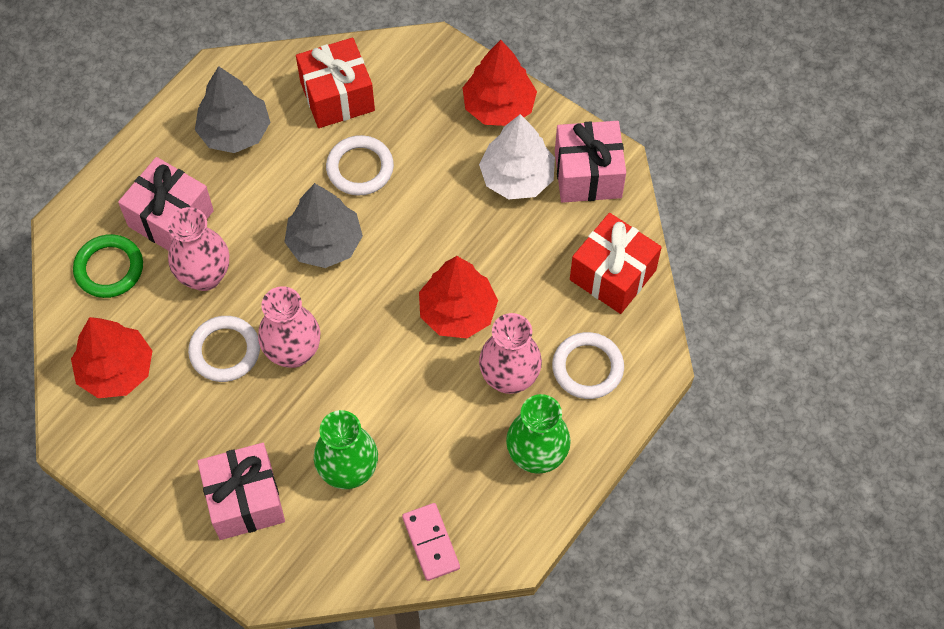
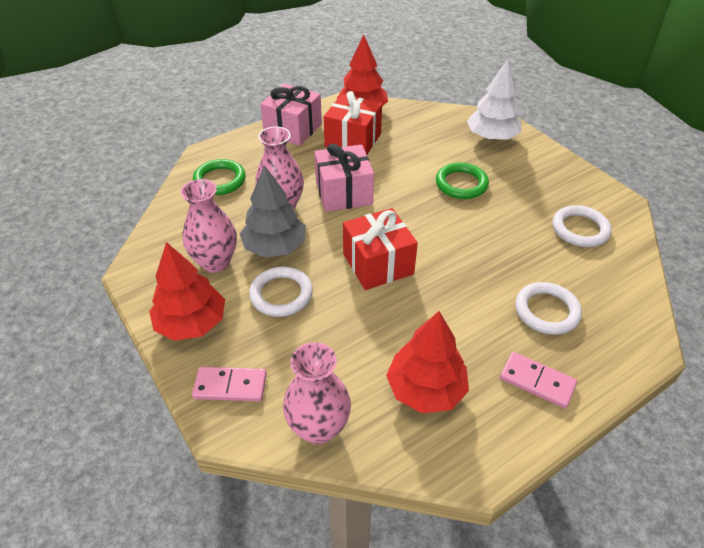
green ring: [73,234,143,298] = 1 -> [193,159,246,195] [436,163,489,199] = 2
green vase: [314,410,378,489] [506,394,571,474] = 2 -> none = 0
grey tree: [195,66,270,153] [284,183,363,268] = 2 -> [240,165,306,257] = 1
pink domino: [402,503,460,581] = 1 -> [192,366,267,402] [500,352,577,408] = 2
pink gift: [118,157,214,251] [197,443,285,540] [555,121,626,203] = 3 -> [260,83,322,146] [314,144,374,212] = 2

